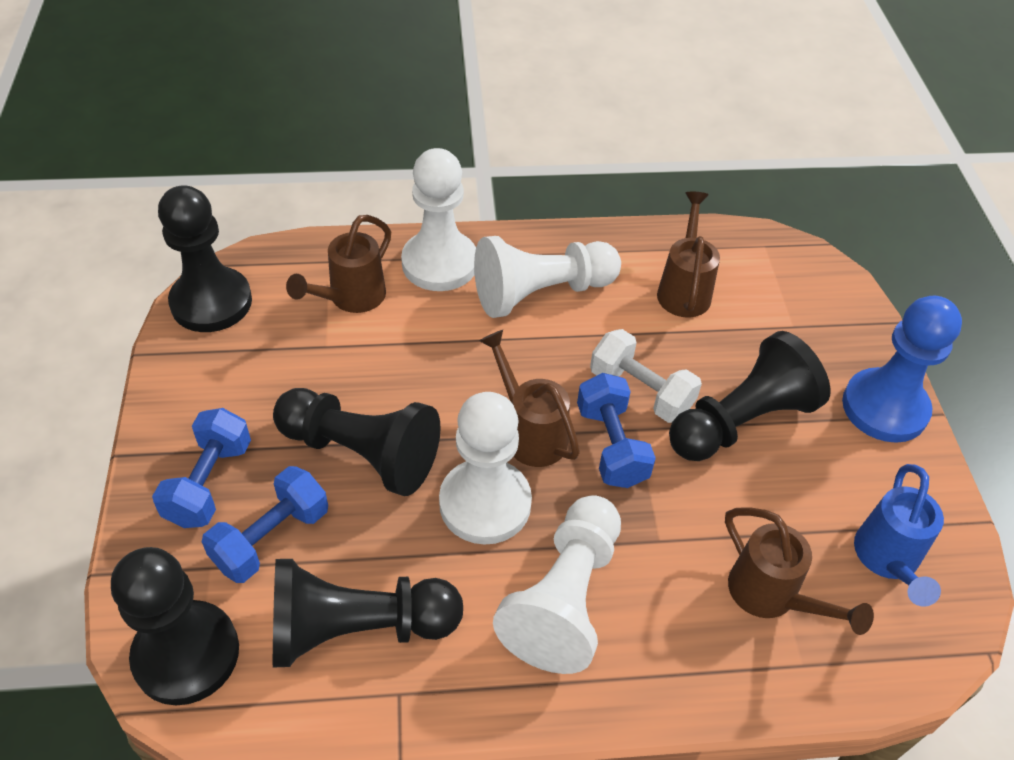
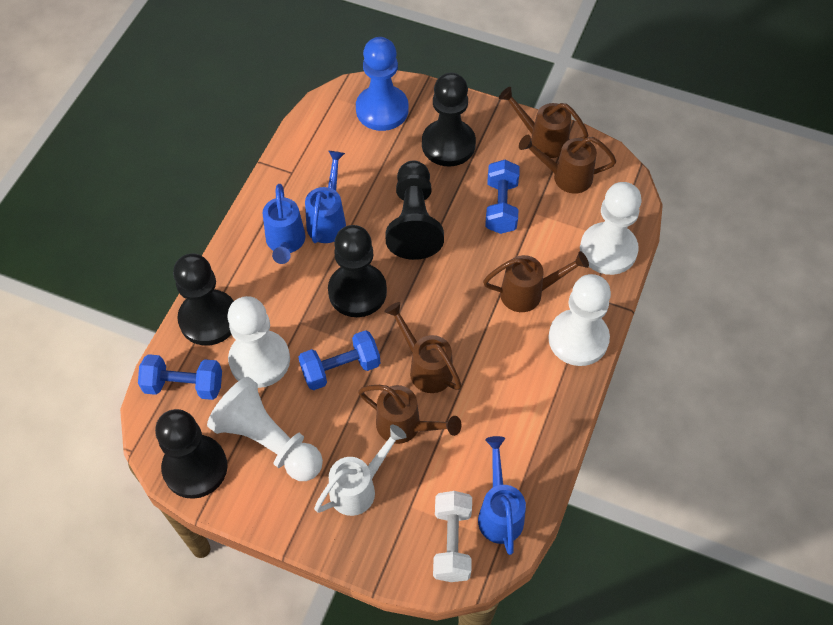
blue watering can: [854,464,944,607] = 1 -> [263,184,306,264] [305,151,346,243] [478,436,526,555] = 3
brown watering can: [286,215,391,313] [479,330,580,467] [657,192,720,317] [725,507,874,635] = 4 -> [358,385,461,444] [384,302,462,393] [483,251,589,312] [499,87,588,158] [519,135,616,194] = 5
white watering can: none = 0 -> [314,425,407,516] = 1

